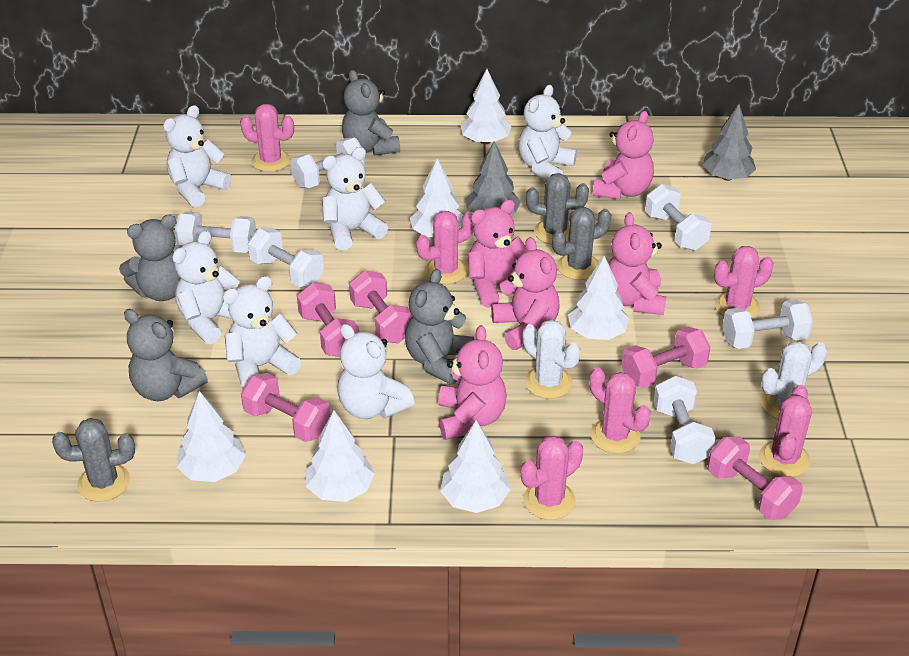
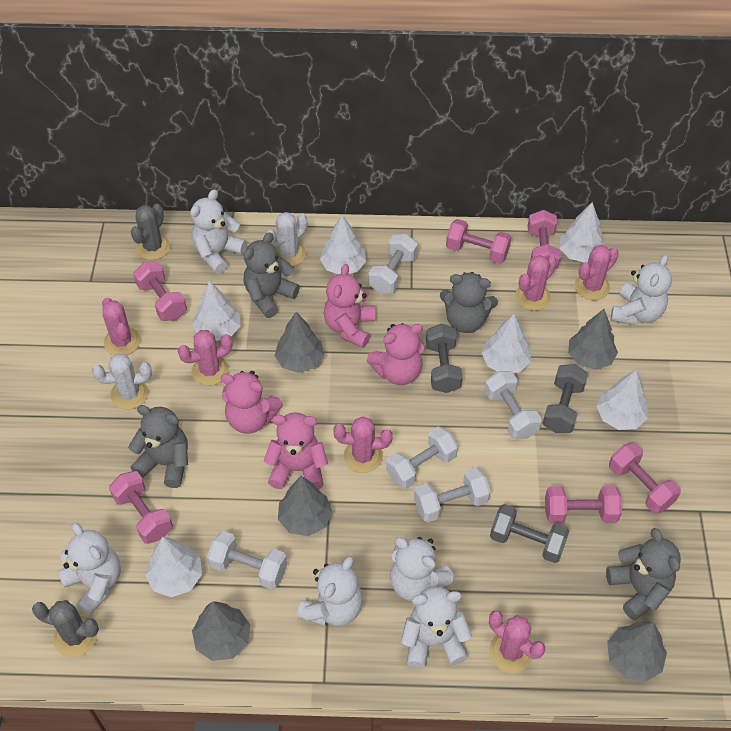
grey cactus: [52,418,135,502] [526,173,589,244] [552,207,611,280] = 3 -> [32,600,99,657] [131,204,170,260] = 2
grey dumbbell: none = 0 -> [426,324,463,393] [490,504,569,563] [543,364,588,433] = 3
grey tree: [466,141,521,215] [702,104,756,181] = 2 -> [192,601,250,661] [275,312,324,373] [278,476,332,536] [568,309,618,370] [607,622,667,682] = 5
pink dumbbell: [241,373,331,442] [297,283,359,357] [349,270,413,343] [621,327,710,388] [708,436,803,520] = 5 -> [109,471,173,544] [133,262,187,321] [446,219,511,264] [528,210,561,269] [545,486,622,524] [609,442,681,514] = 6
pink teddy bear: [438,325,507,440] [468,200,527,308] [491,237,559,350] [593,111,654,199] [608,212,666,315] = 5 -> [221,371,283,434] [264,412,328,490] [324,264,375,348] [367,323,424,385] = 4
white dumbbell: [175,212,256,253] [248,228,324,287] [290,138,365,188] [645,184,712,251] [653,376,716,464] [723,300,813,349] = 6 -> [207,531,287,590] [369,234,418,293] [386,427,458,489] [414,468,491,522] [484,371,542,439] = 5

